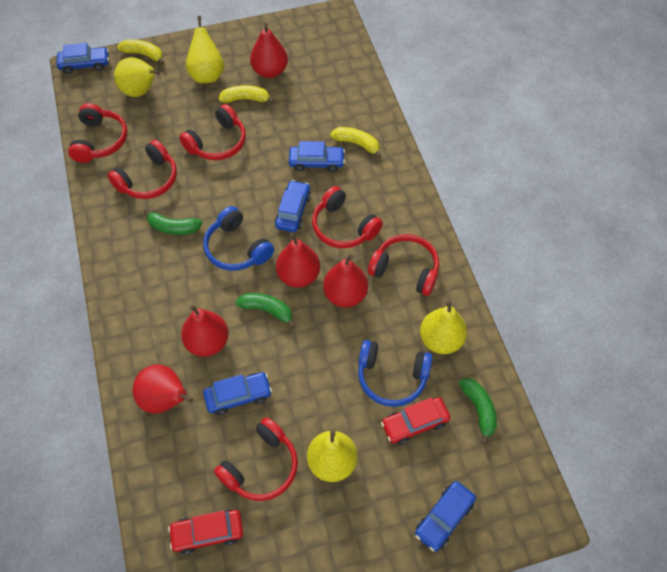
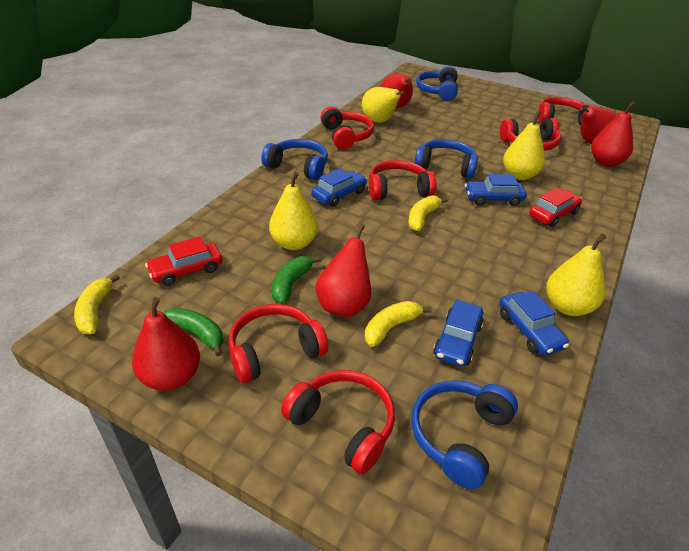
blue car: [57,43,109,74] [203,372,272,415] [275,180,311,232] [289,141,345,172] [415,481,476,552] = 5 -> [311,168,367,207] [433,300,484,367] [465,174,526,206] [499,291,569,355] = 4
blue headphones: [203,206,274,271] [358,340,433,407] = 2 -> [261,139,328,180] [411,380,518,489] [415,139,478,178] [416,66,458,101] = 4
green banana: [144,208,202,235] [235,293,295,328] [459,378,497,445] = 3 -> [163,308,223,356] [272,256,321,304] = 2

